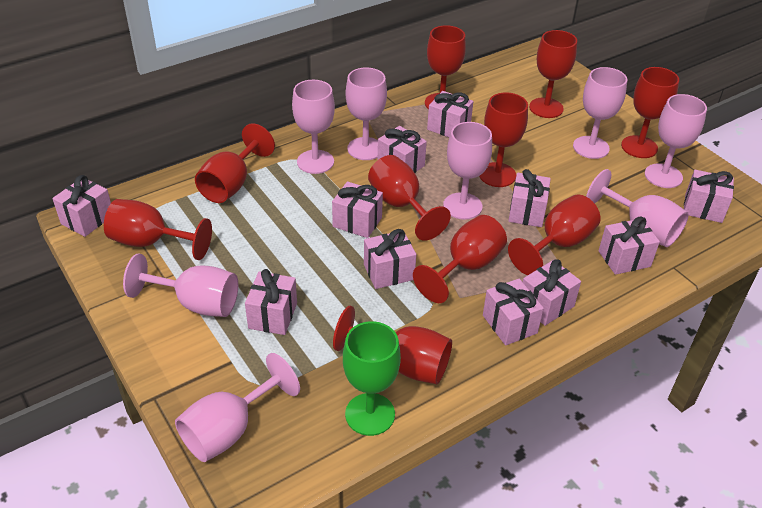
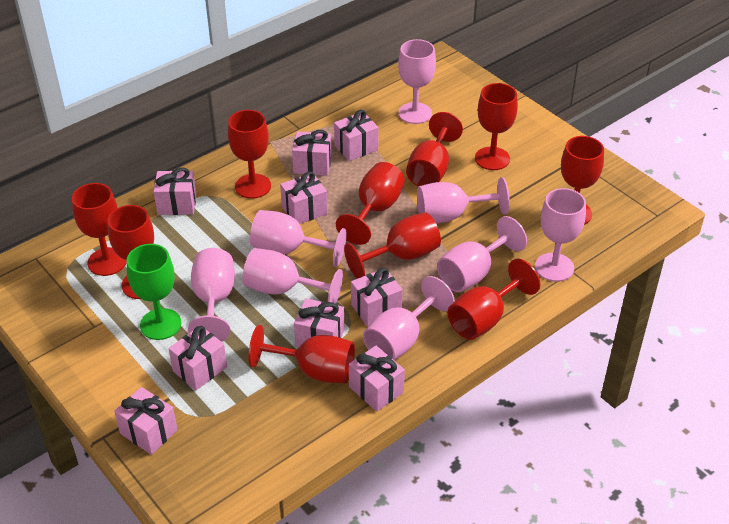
pink gift: [52,175,111,237] [245,269,297,335] [332,181,383,238] [364,229,416,289] [378,126,427,173] [427,91,473,137] [483,279,544,345] [508,169,551,227] [523,259,581,326] [598,216,660,275] [684,170,734,223] = 11 -> [114,387,178,455] [153,168,196,215] [168,326,227,390] [280,171,328,224] [292,130,332,176] [294,298,345,347] [334,110,379,161] [349,346,405,412] [351,268,402,327] = 9

